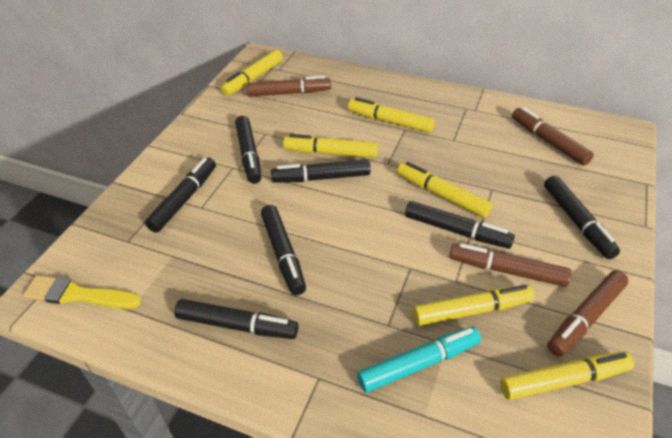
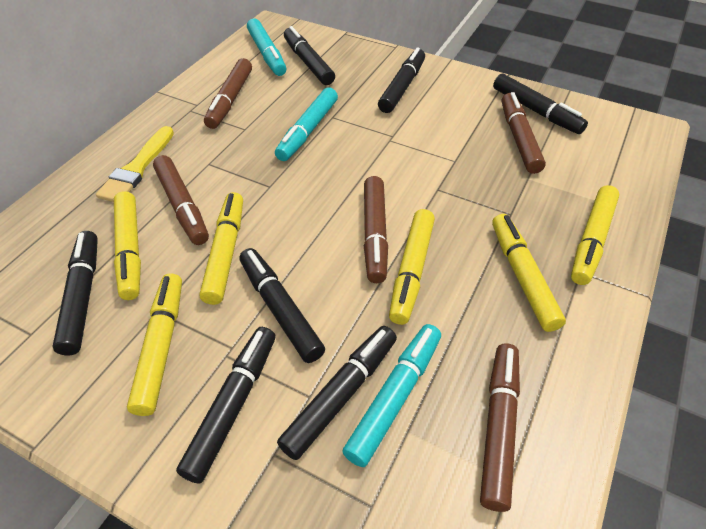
brown marker: [247,76,331,97] [449,243,571,287] [512,107,594,166] [547,270,629,356] = 4 -> [153,155,209,245] [204,58,252,129] [364,176,388,283] [480,343,520,512] [502,92,546,174] = 5
turquoise marker: [357,326,481,392] = 1 -> [247,19,286,76] [275,87,338,161] [342,324,441,467] = 3

